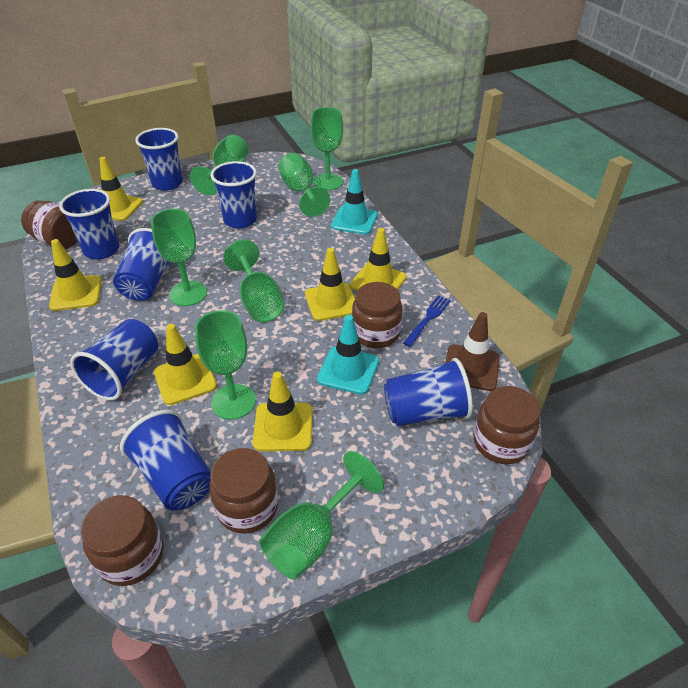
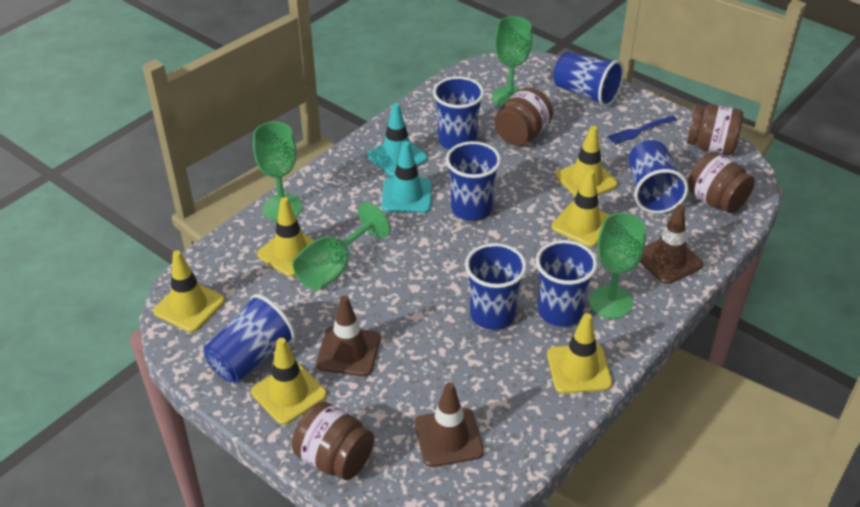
brown jar: [21,200,77,249] [81,495,164,586] [209,448,278,533] [352,282,403,348] [473,386,540,464] = 5 -> [292,401,374,480] [494,87,553,146] [687,104,743,155] [688,151,755,213] = 4
brown traffic cone: [445,312,500,391] = 1 -> [316,296,381,376] [415,382,484,467] [640,205,703,284] = 3
green goblet: [151,209,207,306] [190,135,249,195] [195,310,256,420] [223,239,284,322] [259,451,384,580] [278,153,331,217] [311,107,343,190] = 7 -> [253,122,303,221] [292,202,391,291] [492,16,532,107] [589,213,646,319] = 4

